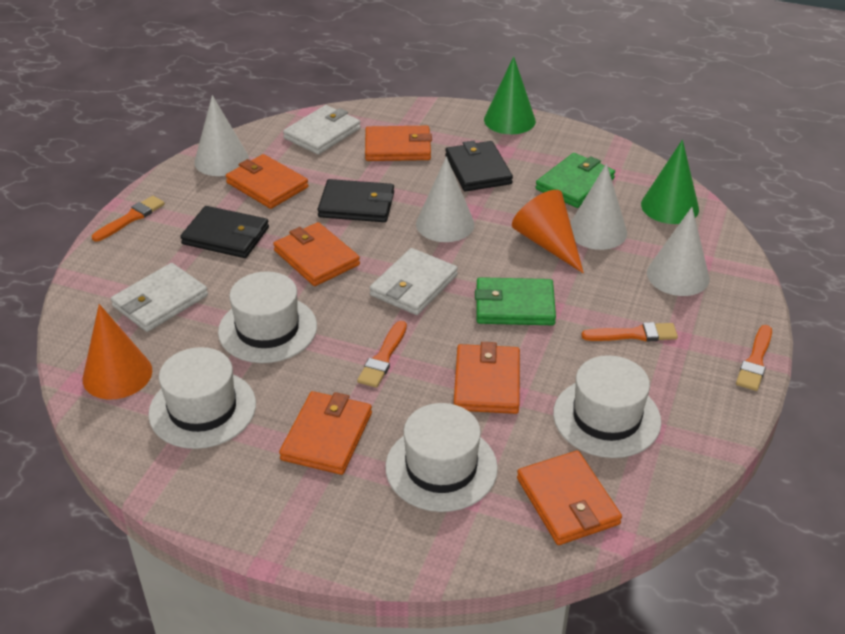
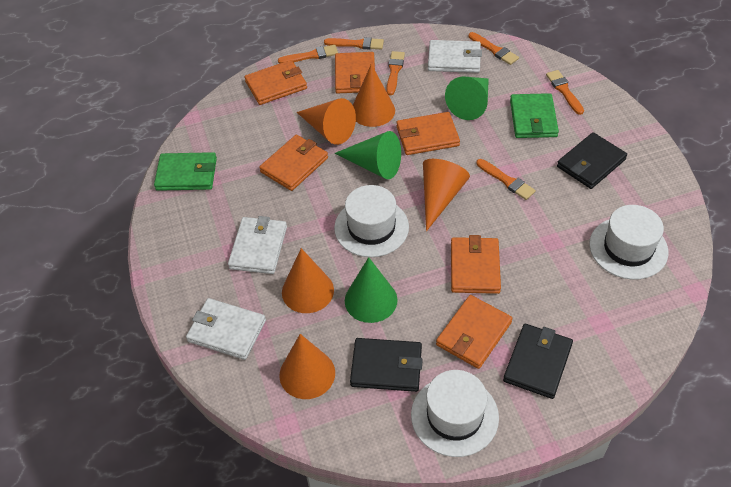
green cone: [484,56,536,134] [641,140,699,224] = 2 -> [335,131,401,179] [345,257,398,323] [445,76,489,120] = 3
orange brush: [92,196,165,241] [357,321,407,388] [581,322,678,342] [736,325,772,391] = 4 -> [278,45,338,64] [324,37,384,49] [386,51,405,95] [469,32,519,65] [476,159,536,200] [546,70,584,115] = 6
orange cone: [83,304,152,399] [512,190,584,273] = 2 -> [279,334,335,399] [282,248,334,313] [297,98,356,145] [353,64,395,127] [423,159,470,231] = 5
white cone: [194,95,249,176] [416,156,475,242] [570,163,627,250] [647,207,710,296] = 4 -> none = 0
white hat: [148,347,256,449] [218,271,317,363] [385,403,498,512] [553,355,661,458] = 4 -> [334,185,409,257] [411,370,499,457] [589,205,668,280] = 3

